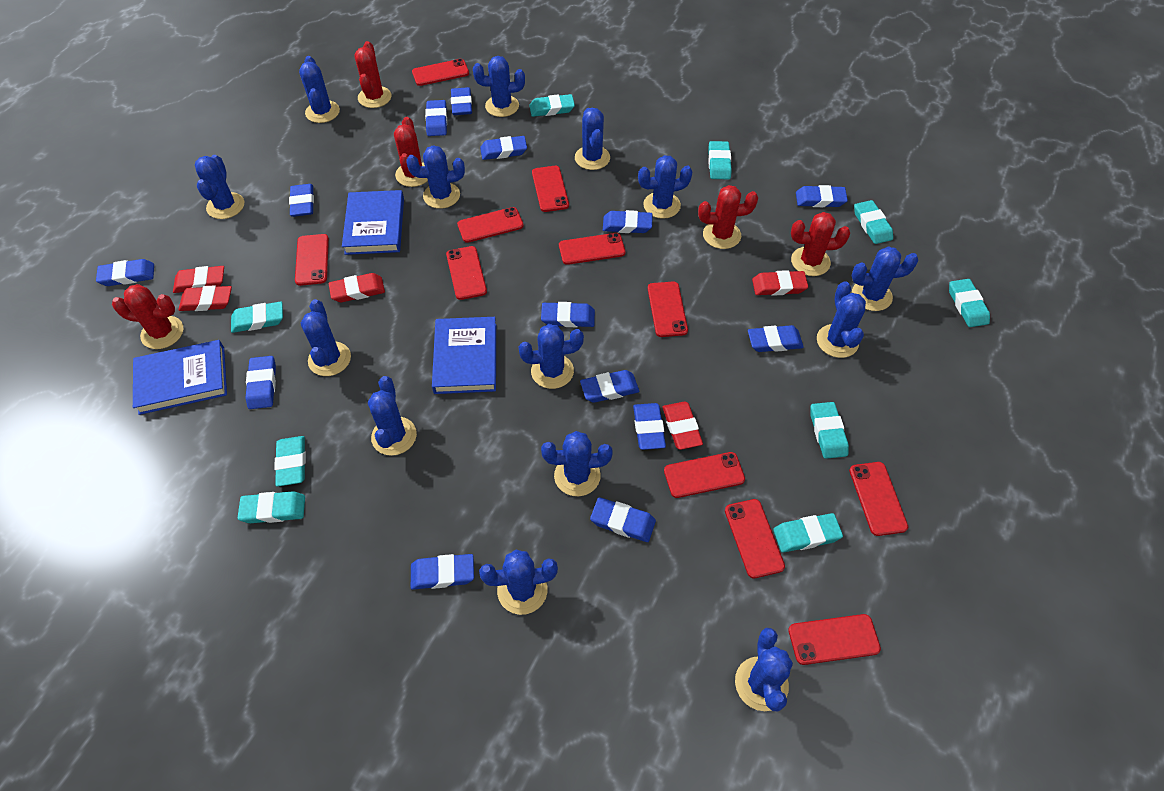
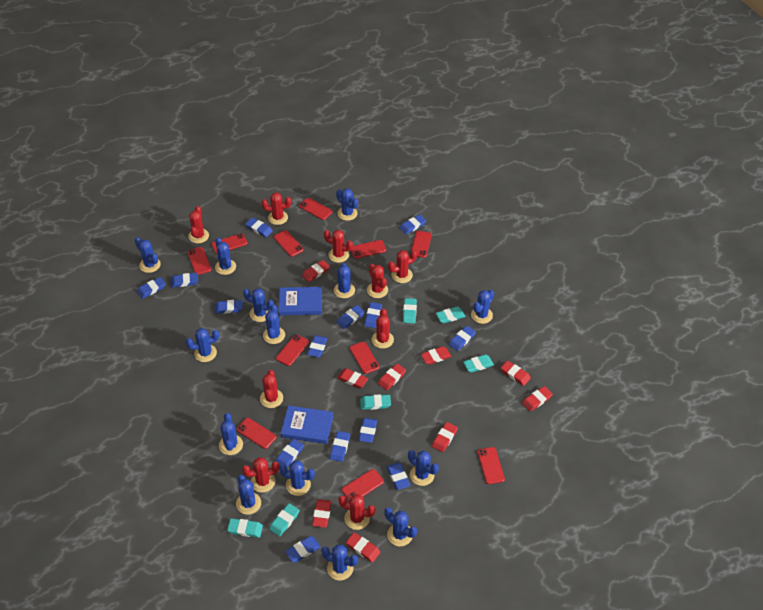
blue book: [133,340,227,415] [342,190,404,255] [432,317,496,394] = 3 -> [278,287,322,316] [281,405,333,444] = 2
red cactus: [112,284,183,349] [354,41,391,108] [394,117,428,187] [698,185,758,249] [791,212,850,276] = 5 -> [188,206,209,243] [242,457,279,493] [260,370,283,408] [262,192,291,225] [324,230,353,263] [338,494,375,530] [367,264,388,298] [372,308,394,349] [388,250,417,283] = 9
red eraser: [173,266,224,293] [178,285,232,311] [328,273,385,302] [662,402,703,450] [752,270,808,296] = 5 -> [302,260,330,282] [312,500,332,528] [337,368,368,388] [346,532,381,563] [378,363,406,390] [421,346,451,365] [432,422,458,452] [501,361,531,386] [522,386,553,411] = 9
turquoise eraser: [231,301,283,333] [238,491,305,523] [274,436,306,487] [529,94,575,117] [708,141,732,180] [773,513,843,553] [810,402,849,459] [854,200,893,244] [949,279,990,327] = 9 -> [227,518,263,538] [269,503,300,537] [360,394,391,410] [403,298,417,323] [436,307,465,323] [463,355,494,372] = 6

